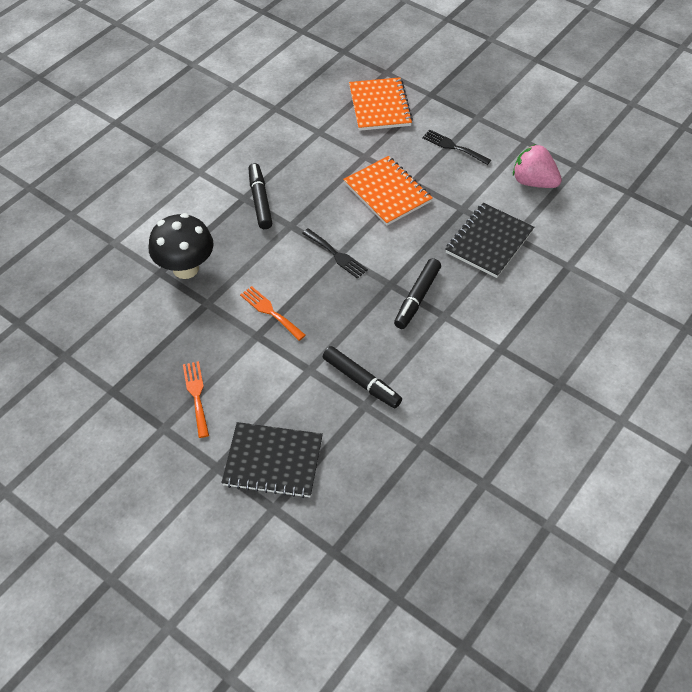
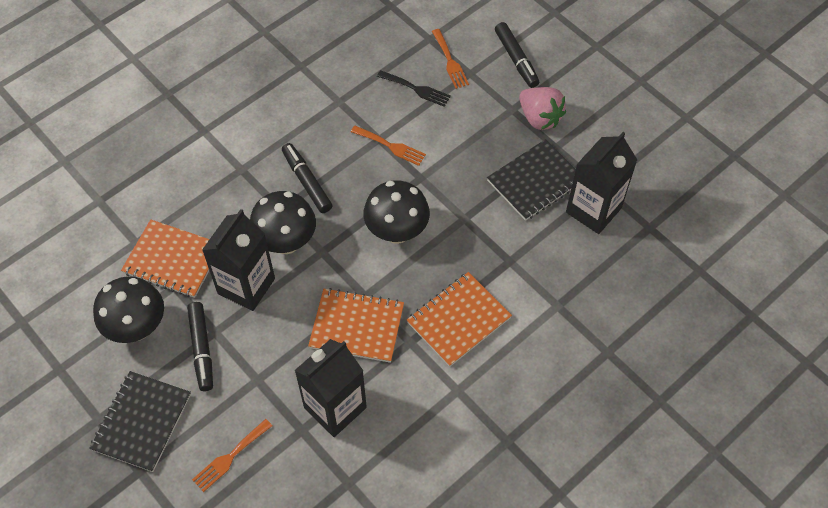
black carton: none = 0 -> [202,209,275,311] [294,339,367,437] [566,132,637,234] = 3
black fork: [302,228,368,279] [422,130,491,165] = 2 -> [377,70,451,107] = 1
black mushroom: [149,213,214,279] = 1 -> [93,276,164,343] [250,191,316,254] [363,180,430,244] = 3
orange fork: [183,361,209,438] [240,286,306,341] = 2 -> [192,419,272,492] [351,126,426,166] [432,29,469,89] = 3
orange notebook: [343,156,433,226] [349,77,413,131] = 2 -> [121,219,209,298] [308,288,404,363] [407,272,512,367] = 3

